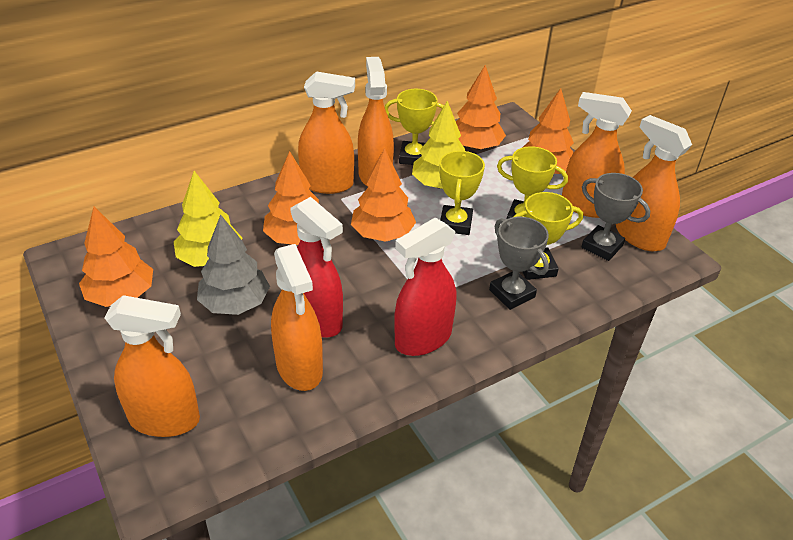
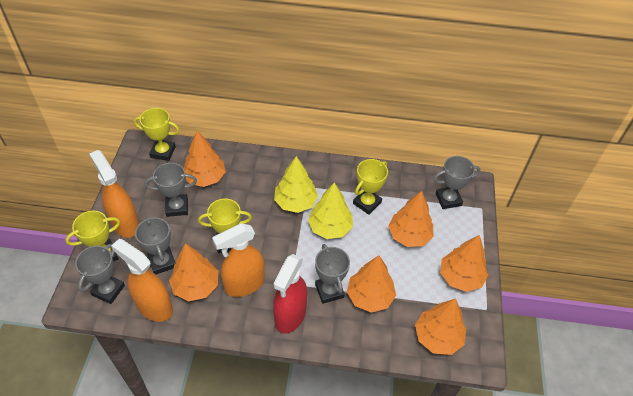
grey tree: [197,215,270,315] = 1 -> none = 0
grey trophy: [489,217,549,310] [581,173,650,261] = 2 -> [75,244,125,304] [135,216,176,274] [145,163,197,217] [315,244,350,304] [433,156,480,209] = 5
orange spray bottle: [104,295,200,437] [271,244,323,391] [298,71,355,194] [358,57,394,187] [562,92,632,218] [616,115,692,252] = 6 -> [89,150,139,238] [111,239,173,322] [212,223,265,297] = 3
orange tree: [79,207,153,307] [263,151,319,245] [351,148,416,242] [456,65,506,150] [522,88,574,174] = 5 -> [169,243,218,301] [184,131,226,187] [347,255,396,313] [388,191,433,247] [415,298,466,355] [440,235,488,292] = 6
red spray bottle: [290,197,343,337] [394,218,456,356] = 2 -> [273,254,308,334] = 1

